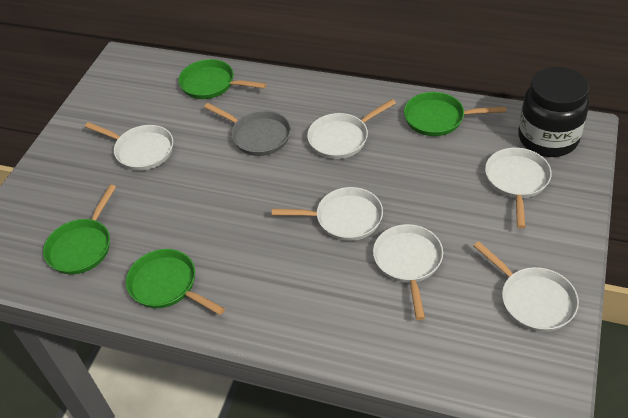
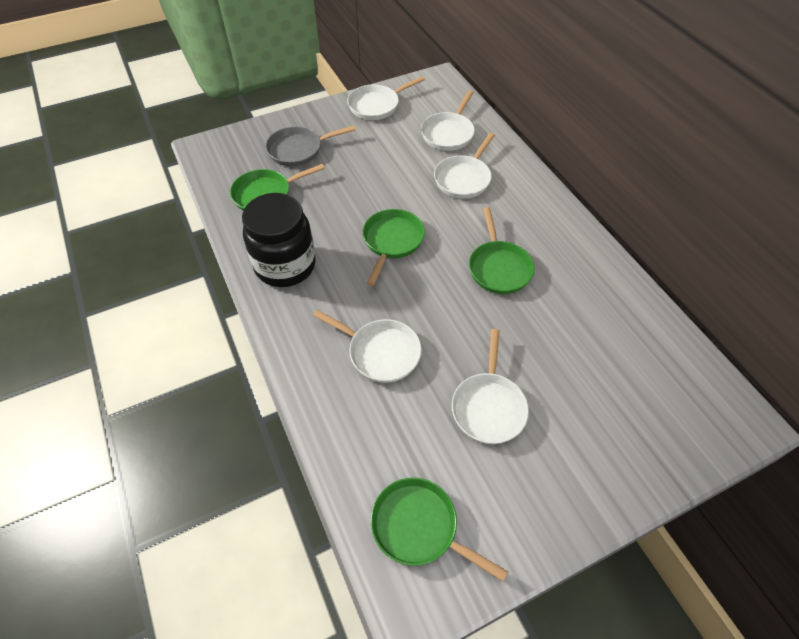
white pan: [85,122,173,171] [272,187,383,241] [307,99,396,159] [373,224,443,320] [473,241,579,332] [485,148,552,228] = 6 -> [313,310,422,383] [347,76,425,120] [421,90,475,151] [434,133,495,199] [452,329,529,444] = 5

